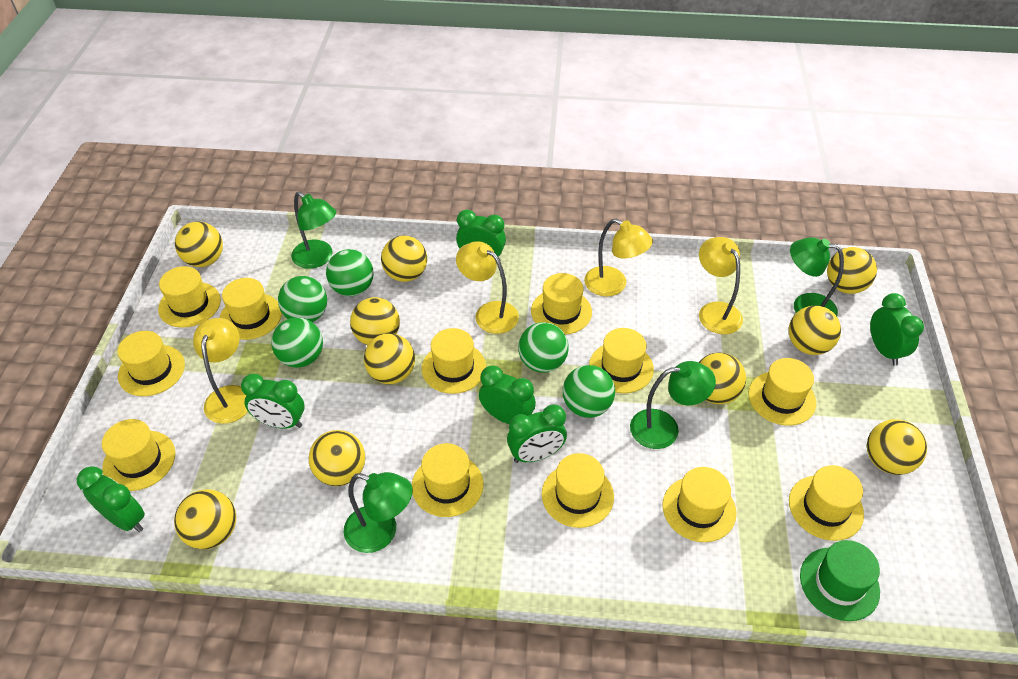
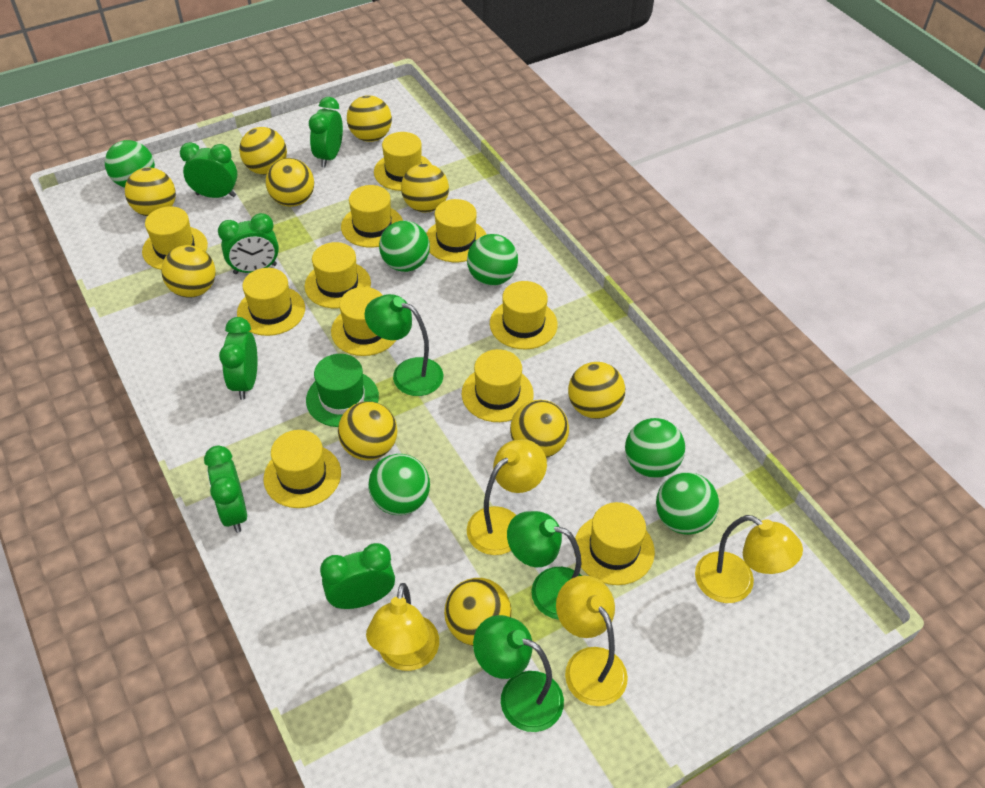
green ball: [271,317,323,368] [278,276,327,322] [326,249,374,296] [518,322,569,373] [563,365,615,418] = 5 -> [105,140,155,187] [368,454,430,515] [379,221,430,272] [467,234,518,286] [625,418,685,478] [656,472,719,534] = 6
green lamp: [291,191,336,269] [344,472,413,553] [630,361,716,449] [790,237,844,316] = 4 -> [365,294,443,396] [473,615,564,732] [507,511,582,620] = 3
yellow hat: [102,419,175,491] [117,331,185,396] [158,266,221,328] [220,278,282,340] [412,443,483,517] [422,328,486,394] [531,273,592,335] [542,453,614,528] [589,328,654,393] [662,467,737,542] [748,358,816,426] [789,465,864,541] = 12 -> [142,206,208,270] [237,268,305,336] [263,430,341,508] [305,242,371,308] [331,287,396,356] [341,185,403,248] [374,132,432,191] [426,199,487,262] [462,349,534,422] [490,281,558,349] [575,502,655,585] = 11

